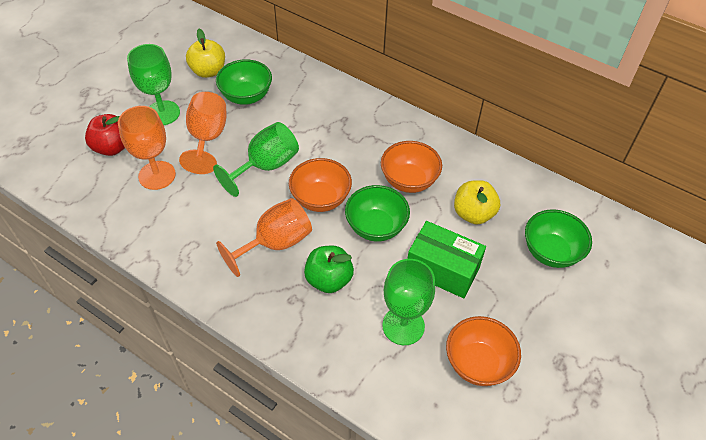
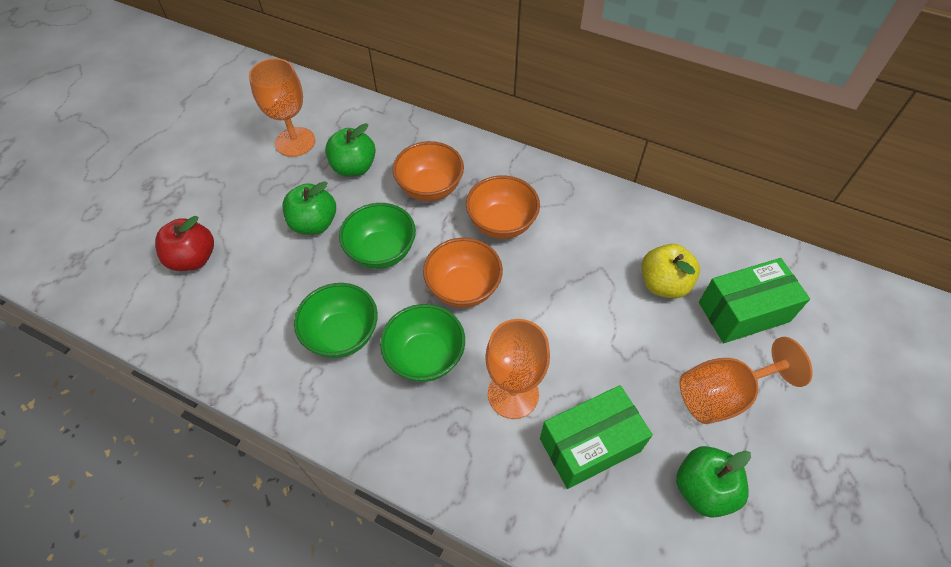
green apple: [304,246,354,293] = 1 -> [282,181,336,235] [325,123,376,177] [676,446,751,518] = 3
green box: [407,221,486,298] = 1 -> [540,385,653,489] [699,258,810,343] = 2
green goblet: [127,44,180,125] [213,122,299,197] [382,259,435,345] = 3 -> none = 0
yellow apple: [186,29,225,78] [454,180,500,225] = 2 -> [641,244,700,299] = 1

